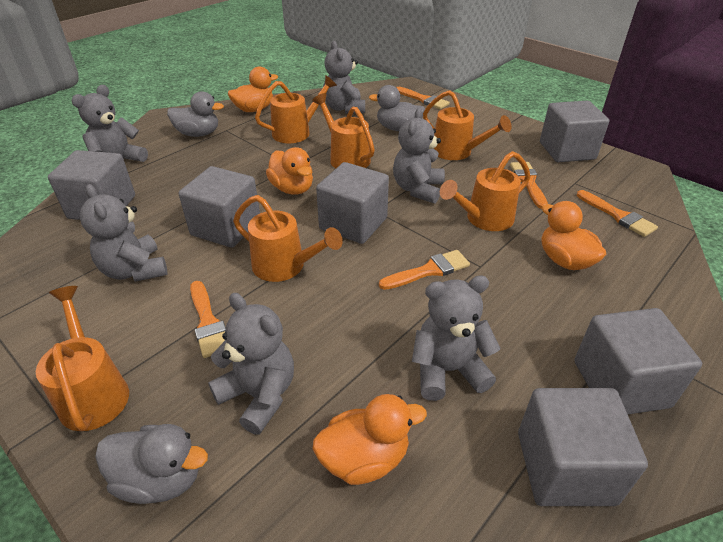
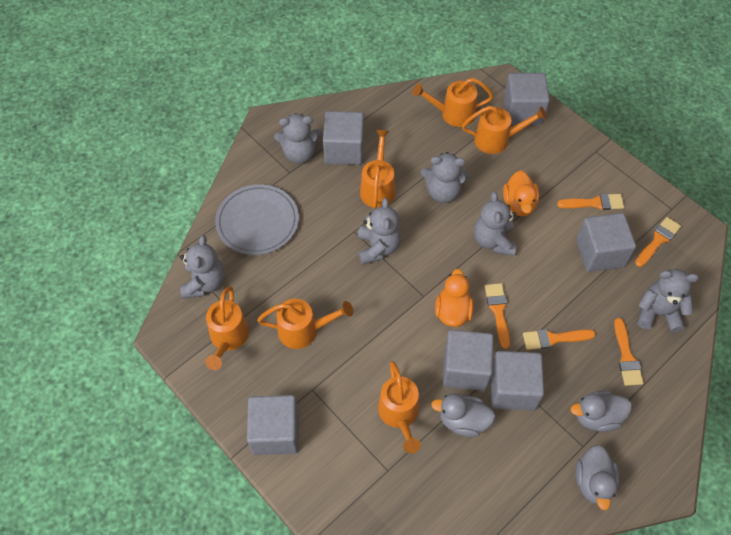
grey plate: none = 0 -> [215,184,299,255] = 1
orange duck: [228,66,278,112] [266,147,313,195] [313,394,427,485] [541,201,606,270] = 4 -> [435,269,474,327] [503,170,539,216] = 2

